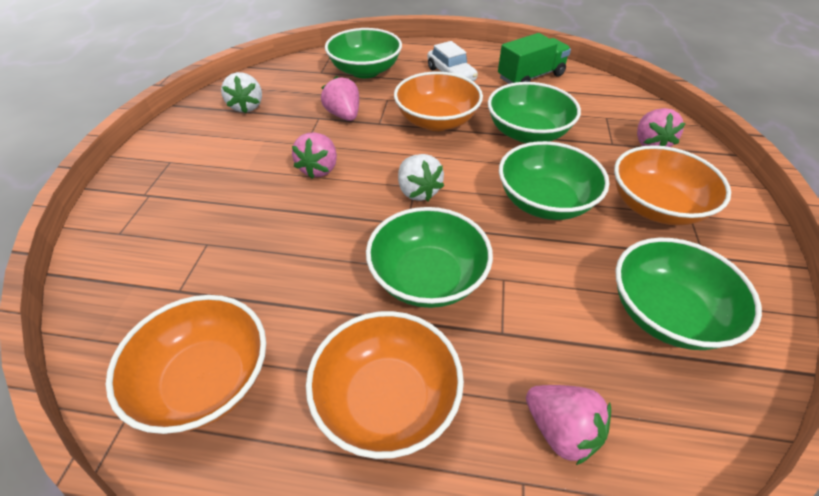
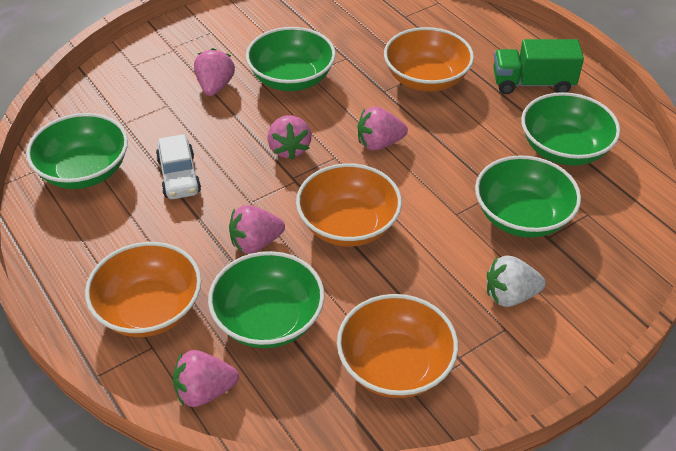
pink strawberry: [292,133,337,179] [321,76,359,121] [526,385,611,465] [637,108,685,147] = 4 -> [173,350,239,407] [194,48,235,96] [229,205,285,254] [267,115,312,160] [358,107,408,151] = 5
white strawberry: [221,72,262,113] [398,154,444,201] = 2 -> [487,255,546,307] = 1

